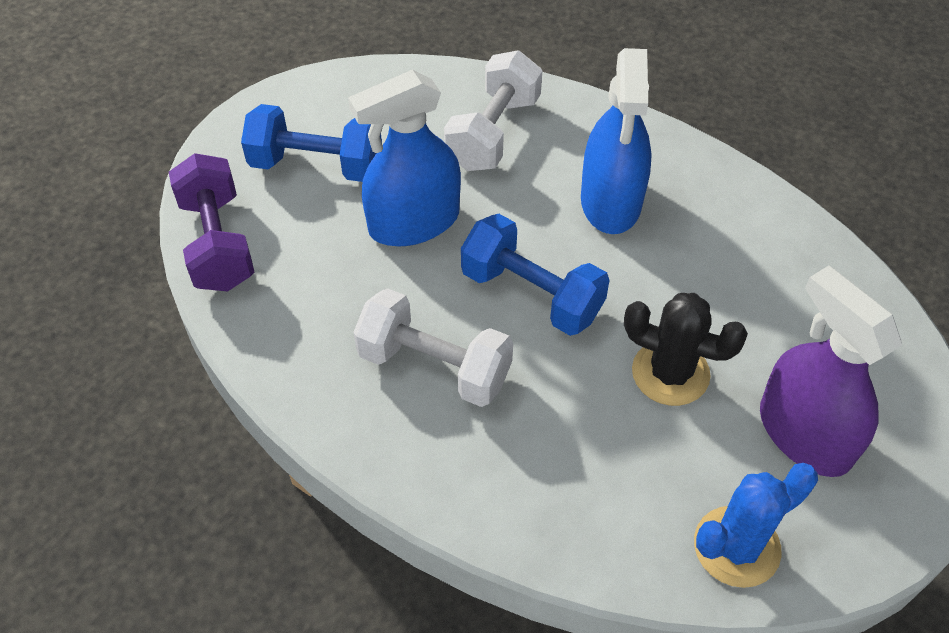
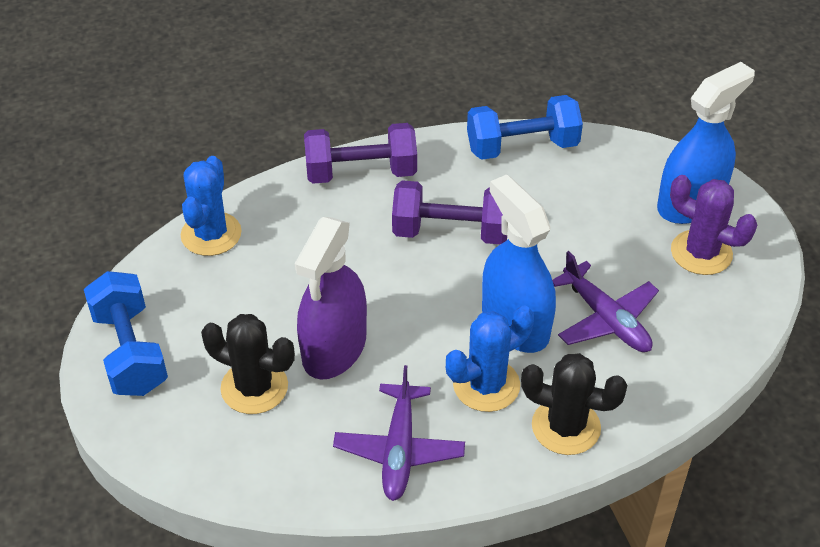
black cactus: [624,293,748,406] = 1 -> [201,314,295,414] [521,353,627,455] = 2
blue cactus: [694,463,818,588] = 1 -> [181,156,242,256] [446,306,534,412] = 2
purple cactus: none = 0 -> [670,175,757,275] = 1
purple dumbbell: [169,153,255,292] = 1 -> [304,123,417,184] [392,180,507,244] = 2
purple plane: none = 0 -> [333,365,465,501] [552,251,659,352] = 2
white dumbbell: [353,288,513,407] [444,51,542,171] = 2 -> none = 0

